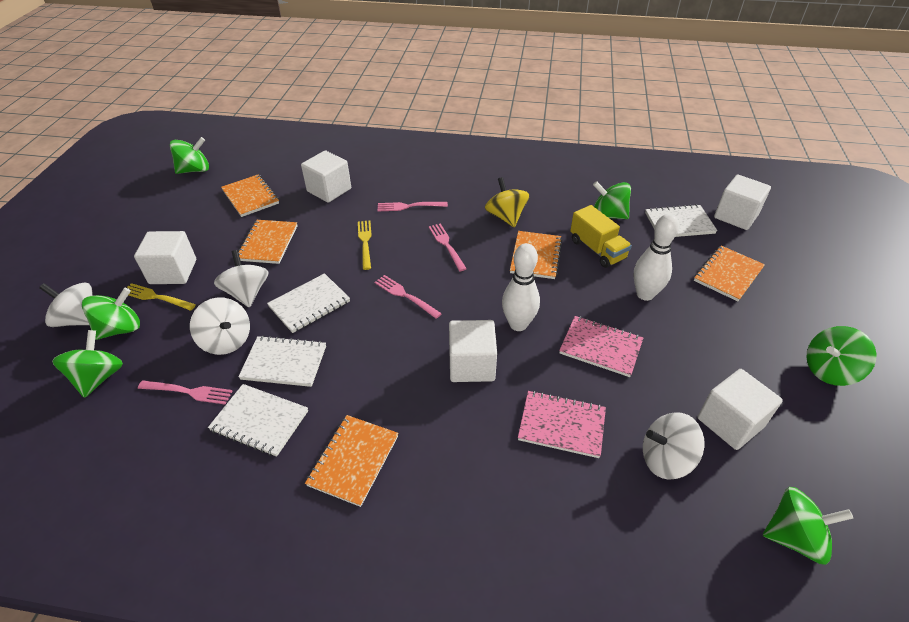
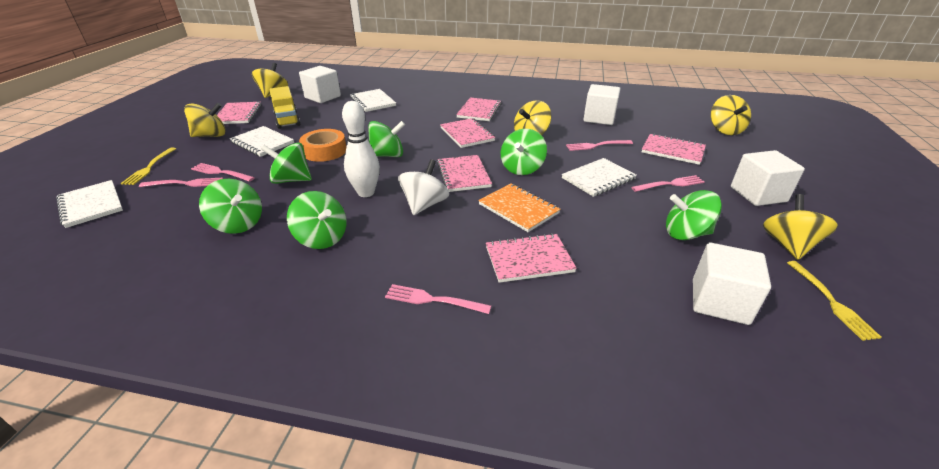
orange notebook: [221,175,279,217] [238,220,297,264] [305,415,399,507] [510,231,562,279] [694,246,765,301] = 5 -> [478,183,561,232] = 1
orange tape: none = 0 -> [299,129,346,162] = 1
pink fork: [138,381,232,405] [375,275,442,319] [377,202,448,211] [429,224,467,271] = 4 -> [139,178,223,187] [191,163,255,182] [385,284,491,314] [566,140,633,151] [631,175,705,192] = 5
pink notebook: [518,391,606,458] [559,316,643,377] = 2 -> [217,102,262,124] [437,155,492,192] [440,118,496,148] [456,97,502,121] [486,233,577,283] [642,133,706,165] = 6
white bowling pin: [502,243,540,331] [633,214,679,301] = 2 -> [342,101,380,197] = 1
white cube: [134,231,196,284] [301,150,351,203] [449,320,497,382] [697,369,783,450] [714,175,771,230] = 5 -> [299,66,341,103] [583,84,620,125] [693,243,771,325] [731,150,805,206] = 4
white spinning top: [39,283,93,327] [190,297,250,355] [214,250,269,308] [643,412,705,480] = 4 -> [398,159,449,215] = 1
yellow spinning top: [485,177,529,227] = 1 -> [184,103,225,137] [252,63,288,98] [514,100,551,136] [711,95,751,135] [763,194,838,260] = 5

